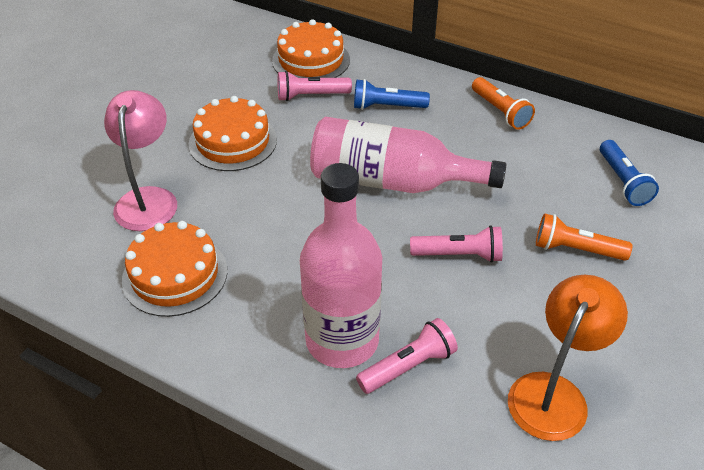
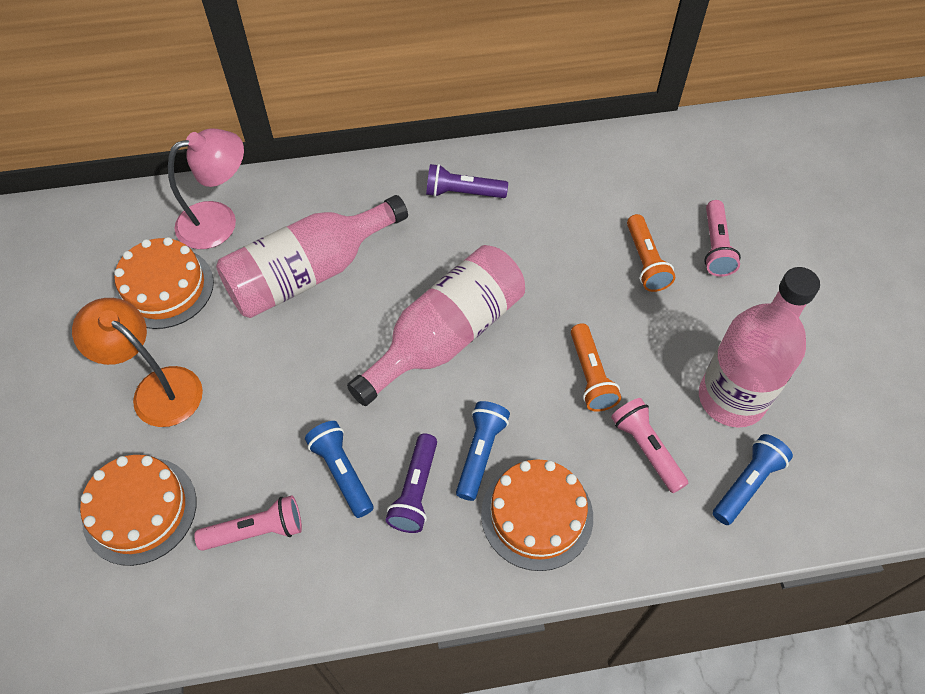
blue flashlight: [354,79,430,110] [600,140,659,206] = 2 -> [305,421,373,518] [456,401,510,501] [713,434,793,525] = 3
pink bottle: [300,163,382,368] [310,117,506,193] = 2 -> [216,195,408,318] [347,245,525,406] [699,267,820,427] = 3
purple flashlight: none = 0 -> [386,433,437,533] [426,164,508,198] = 2

